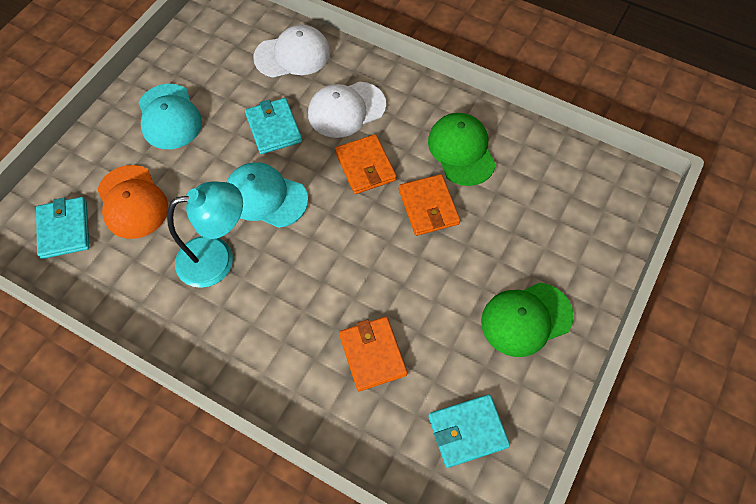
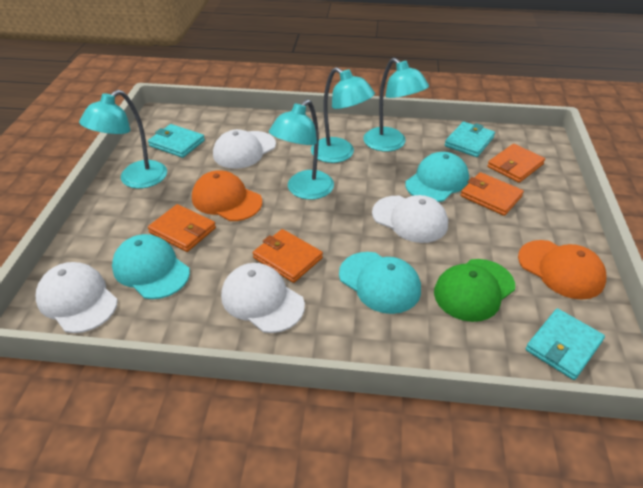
green cap: [428,113,496,186] [481,283,574,357] = 2 -> [434,259,515,322] = 1
orange cap: [97,165,168,239] = 1 -> [192,170,262,221] [518,240,607,300] = 2
orange wallet: [335,134,396,194] [339,317,408,391] [399,174,460,236] = 3 -> [148,204,216,252] [253,229,323,283] [461,172,524,216] [487,144,545,183] = 4
turquoise cap: [139,84,202,149] [227,162,308,228] = 2 -> [112,234,190,299] [339,252,421,314] [405,152,469,202] = 3
turquoise lamp: [167,181,243,288] = 1 -> [79,90,167,189] [269,99,334,200] [311,67,375,163] [363,58,429,152] = 4
white cap: [253,25,330,78] [308,82,386,138] = 2 -> [36,262,118,333] [213,129,276,169] [221,263,305,333] [372,195,448,243] = 4

